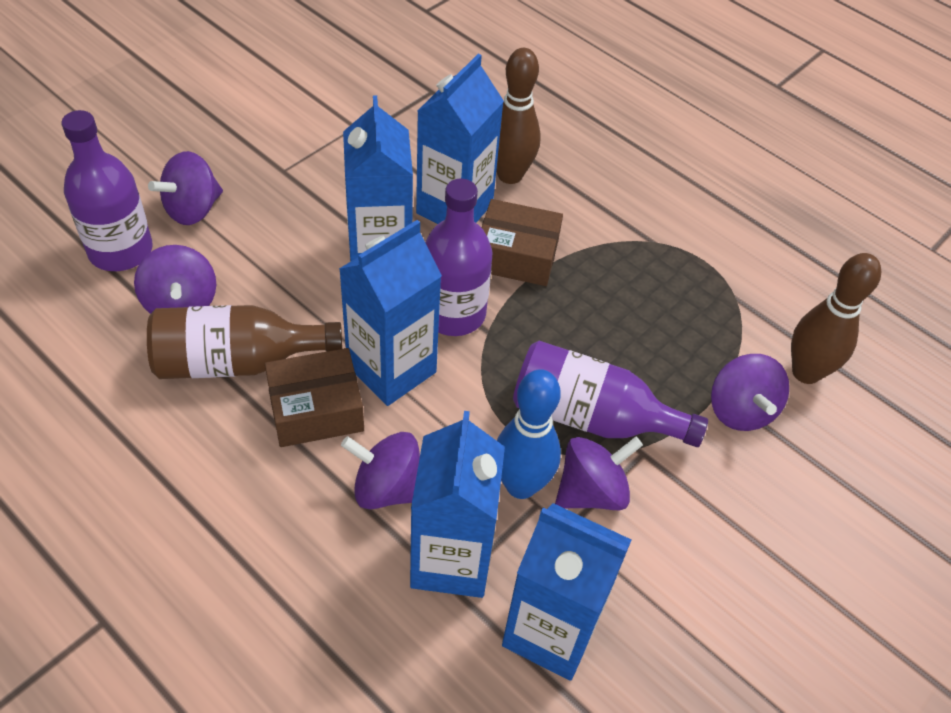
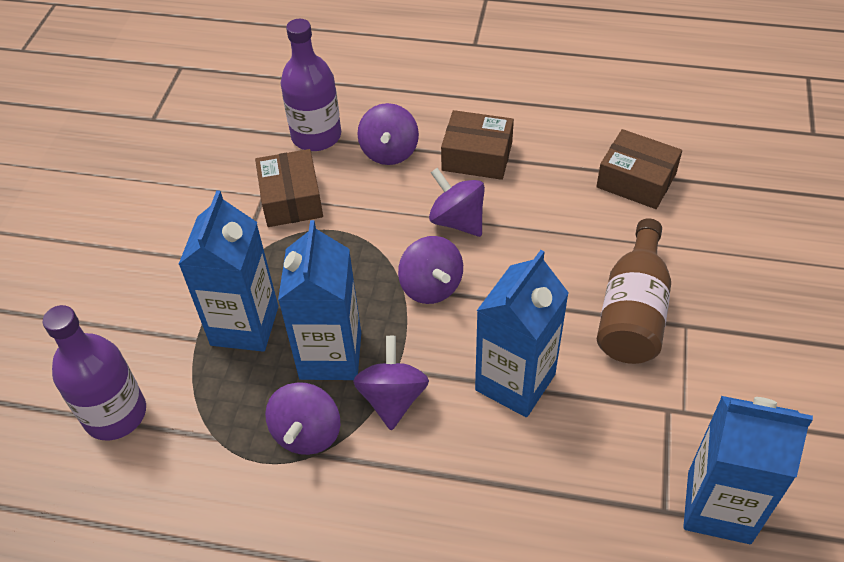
blue bowling pin: [497,369,561,499] = 1 -> none = 0
blue carton: [339,220,442,406] [343,95,413,262] [410,411,505,598] [416,54,504,224] [502,503,631,681] = 5 -> [178,190,278,352] [278,220,361,380] [475,250,569,417] [683,396,813,544] = 4
brown bowling pin: [496,48,541,184] [791,253,881,384] = 2 -> none = 0
brown box: [265,348,364,447] [482,199,563,286] = 2 -> [255,149,323,227] [441,110,514,180] [596,129,682,209] = 3
purple bottle: [61,110,153,271] [425,179,492,336] [513,341,708,447] = 3 -> [42,305,146,441] [281,19,341,151] = 2

